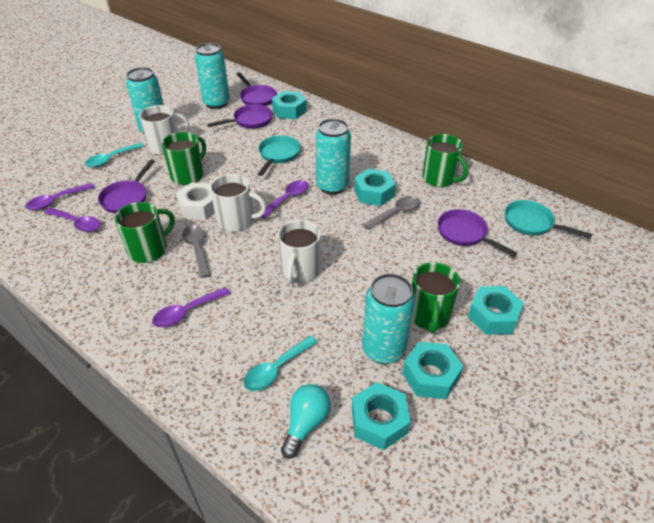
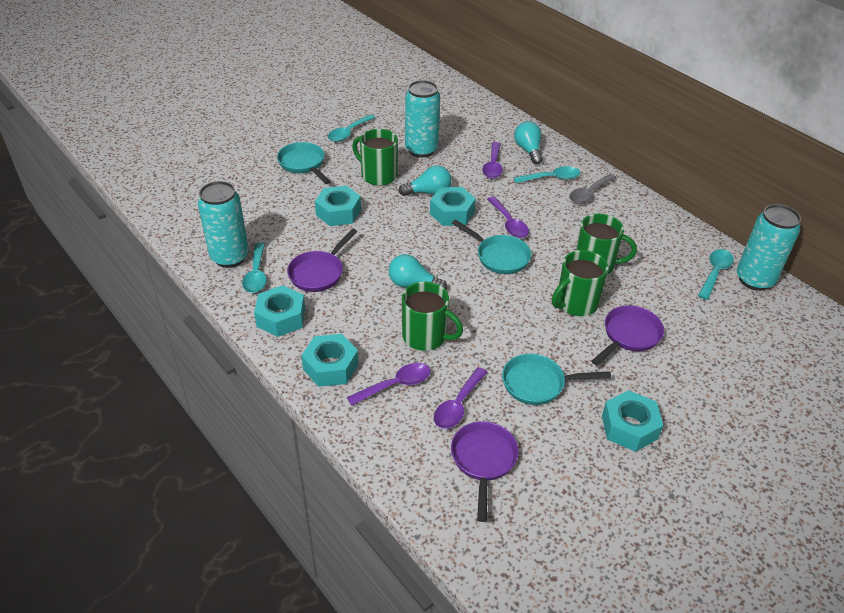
grey spoon: [182,225,211,278] [363,196,420,230] = 2 -> [569,174,617,204] = 1
purple pan: [98,159,155,213] [207,104,273,129] [237,72,277,106] [438,209,517,257] = 4 -> [287,229,357,292] [451,421,519,522] [591,305,664,365] = 3
turquoise can: [126,67,164,134] [195,43,230,109] [316,119,351,195] [362,273,415,364] = 4 -> [198,181,249,268] [405,80,440,158] [737,204,801,291] = 3
turquoise light bulb: [281,384,331,459] = 1 -> [389,254,447,290] [398,165,452,196] [514,121,543,164] = 3
turquoise pan: [258,135,301,176] [505,200,592,239] = 2 -> [277,142,331,184] [452,220,531,274] [502,354,611,405] = 3
turquoise spoon: [85,143,144,167] [244,336,318,391] = 2 -> [242,242,267,293] [328,114,375,142] [514,166,580,183] [698,249,734,300] = 4
white mug: [139,105,189,155] [210,174,266,232] [278,220,321,284] = 3 -> none = 0
white nut: [176,182,215,220] = 1 -> none = 0

